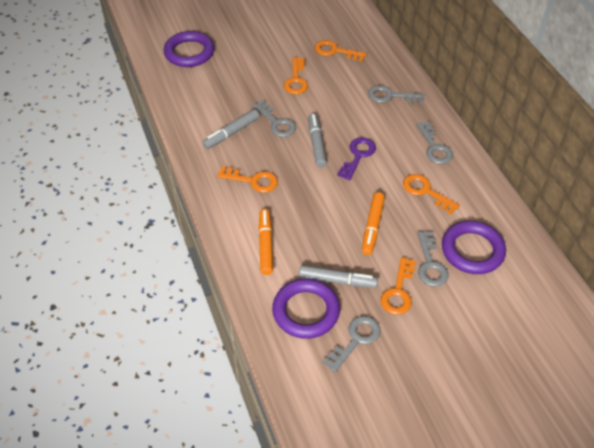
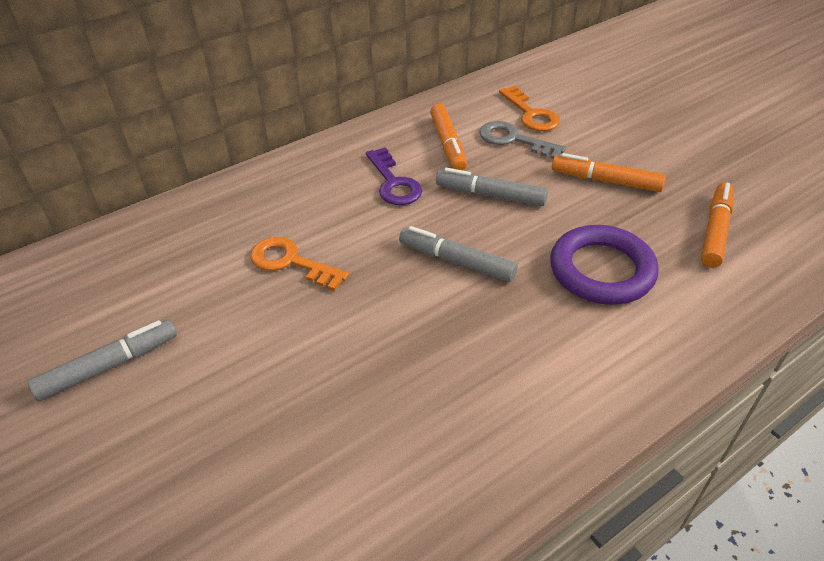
grey key: [252,100,296,137] [322,316,381,372] [368,85,424,104] [416,121,453,164] [417,231,449,286] = 5 -> [479,121,566,159] = 1
orange key: [217,166,278,193] [284,57,308,94] [315,40,367,62] [380,257,416,315] [403,174,460,215] = 5 -> [250,237,349,291] [499,85,560,131] = 2
orange marker: [258,209,273,275] [362,192,385,255] = 2 -> [430,104,467,171] [552,153,666,192] [701,183,733,268] = 3
purple ring: [164,31,214,67] [272,279,340,339] [442,221,506,274] = 3 -> [550,225,659,305] = 1

